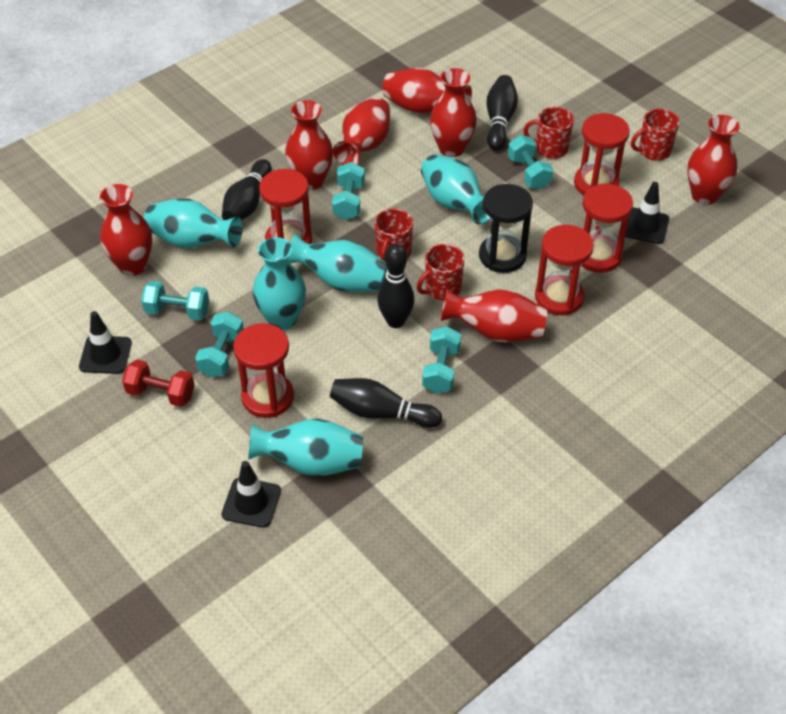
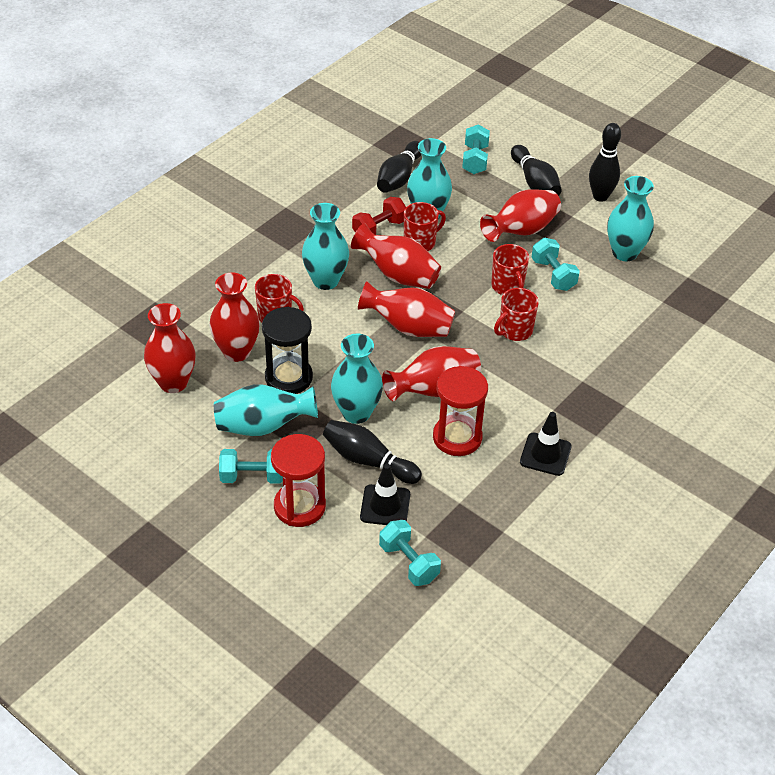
black traffic cone: [79,311,132,374] [222,461,281,528] [625,182,669,244] = 3 -> [360,463,410,525] [520,412,572,476] = 2
red hourglass: [233,324,294,418] [259,169,312,244] [535,225,594,315] [574,113,630,195] [581,183,633,273] = 5 -> [271,434,326,527] [433,366,488,456] = 2
red vase: [100,184,152,276] [285,100,333,190] [333,97,390,165] [382,68,472,113] [430,68,477,157] [441,289,547,342] [687,115,740,205] = 7 -> [144,303,196,393] [209,273,260,362] [351,223,441,289] [358,281,455,337] [382,346,481,401] [480,189,561,242] = 6
turquoise dumbbell: [141,281,209,320] [195,312,244,377] [332,162,365,220] [422,326,461,394] [508,135,553,189] = 5 -> [219,449,283,483] [379,520,441,586] [462,124,490,174] [531,238,580,291] = 4

